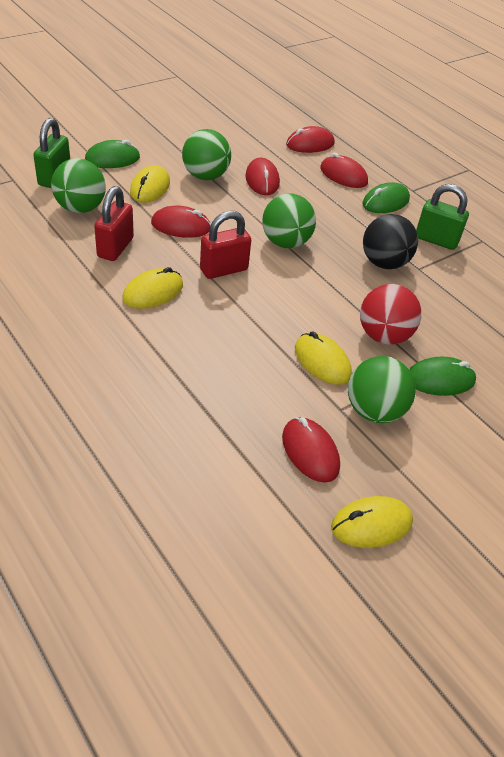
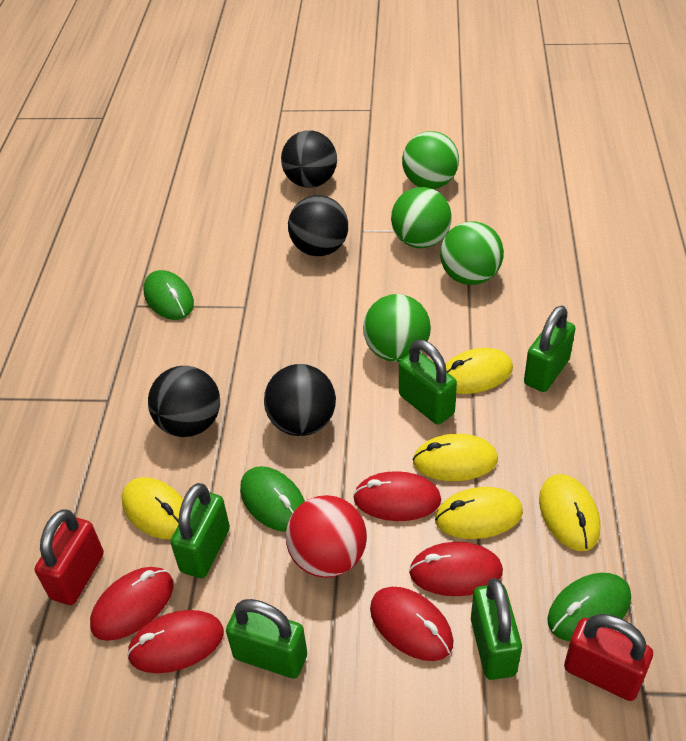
black ball: [363,214,418,269] = 1 -> [148,366,220,437] [264,364,336,436] [281,130,337,188] [288,195,348,256] = 4
green padlock: [33,118,70,188] [416,184,469,250] = 2 -> [170,483,230,578] [226,599,307,678] [399,340,457,425] [471,578,522,680] [524,306,576,392] = 5
yellow mouse: [122,267,183,309] [130,165,170,203] [295,331,352,385] [331,496,413,548] = 4 -> [122,477,183,539] [413,434,498,481] [435,487,523,539] [446,348,513,394] [539,474,600,551] = 5

